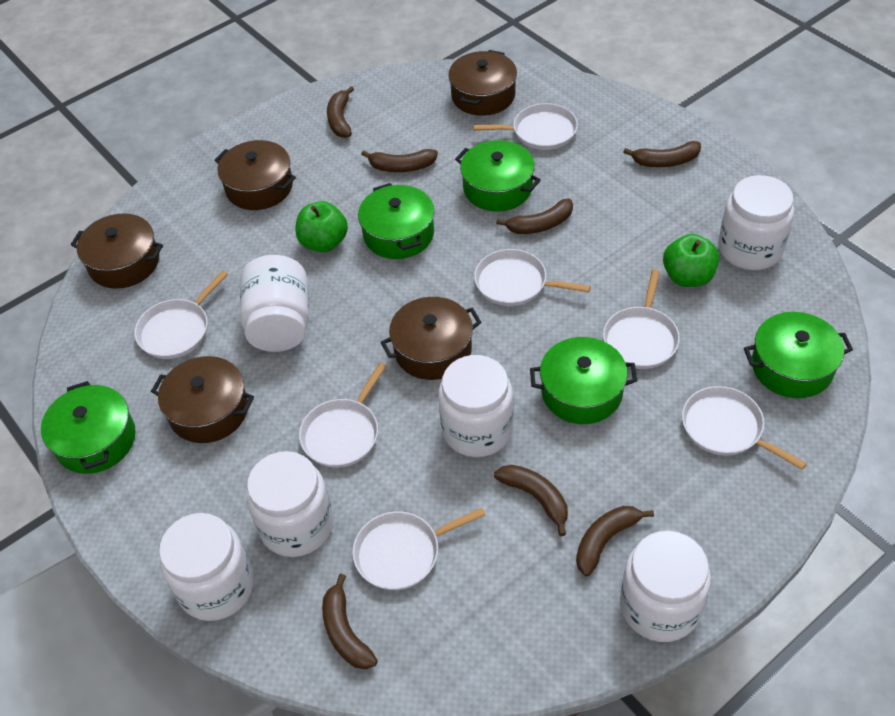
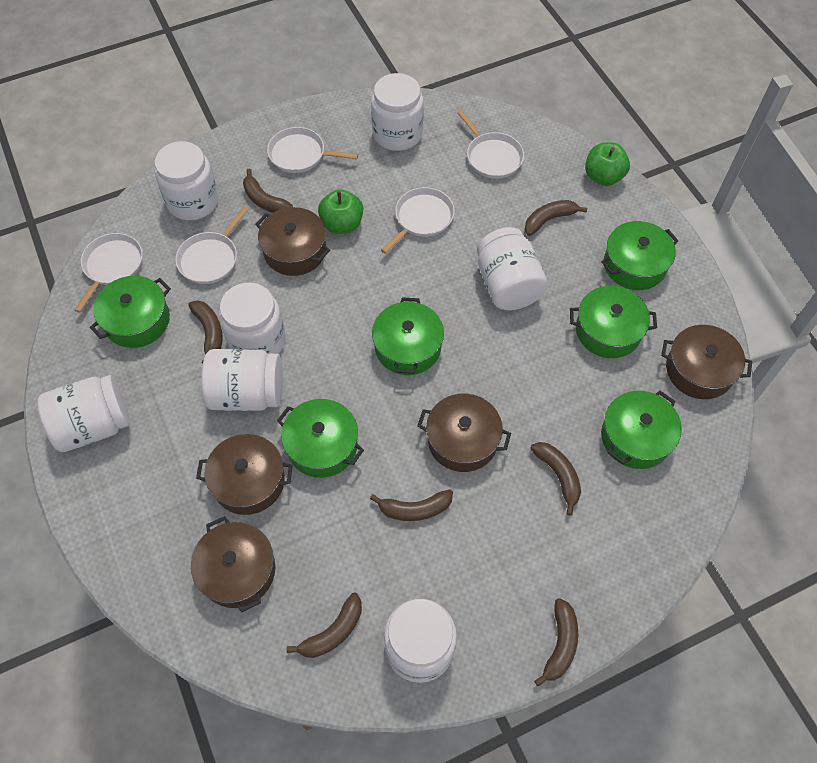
green pot: [41,381,136,474] [358,183,434,259] [455,140,541,212] [530,337,637,424] [744,312,853,398] = 5 -> [90,276,171,348] [277,399,364,478] [372,297,444,375] [570,286,657,358] [601,221,678,290] [601,391,682,469] = 6
white jar: [159,513,254,621] [240,255,309,352] [247,451,333,557] [438,355,514,457] [620,531,711,642] [718,175,794,270] = 6 -> [37,375,130,452] [155,141,219,220] [201,349,283,411] [219,282,286,354] [371,73,424,151] [384,599,457,683] [477,227,548,310] = 7
white pan: [134,270,228,359] [299,363,386,468] [352,508,485,590] [473,103,578,150] [474,249,591,306] [603,270,680,369] [682,386,807,470] = 7 -> [75,233,143,313] [175,206,249,284] [267,127,358,173] [381,187,455,254] [457,110,524,179] = 5

